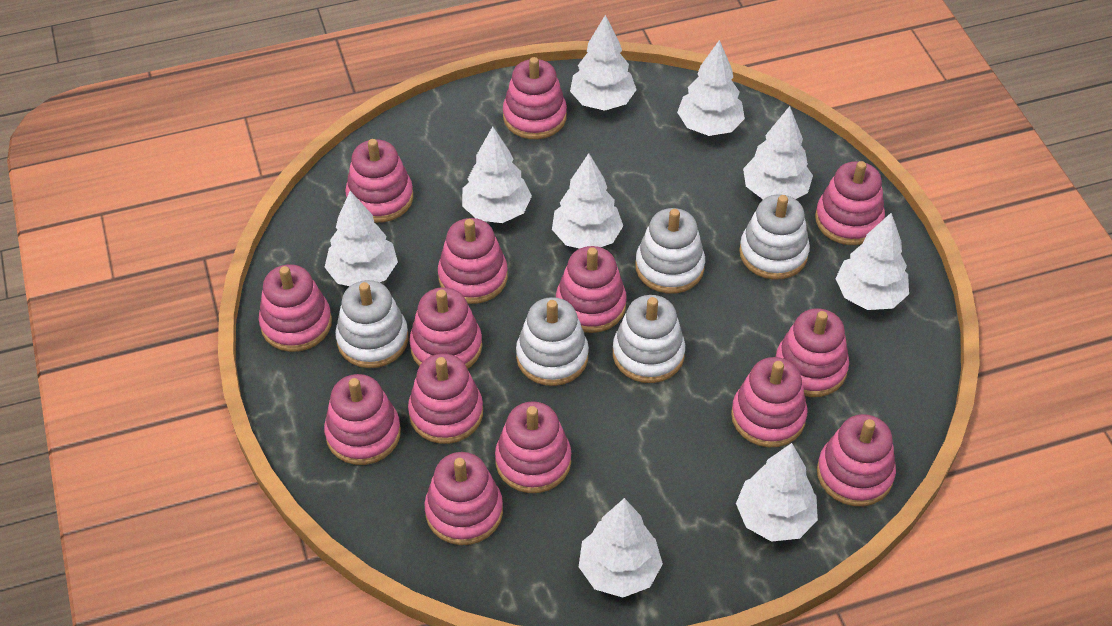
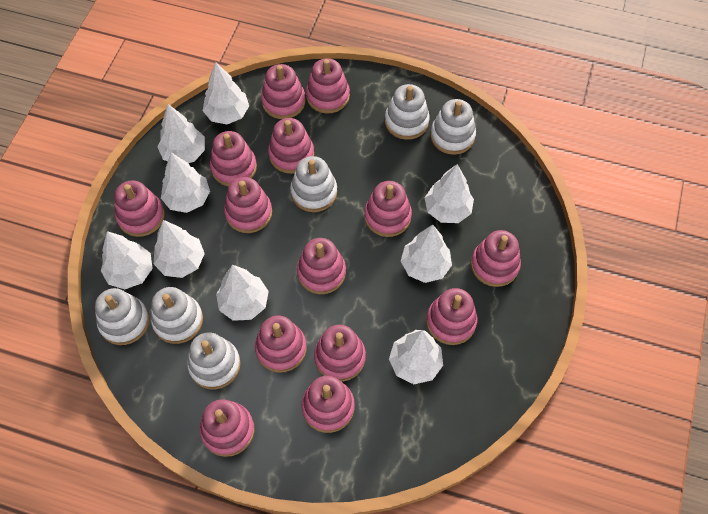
white stacking toy: [335,280,408,368] [516,297,589,386] [613,295,685,383] [635,208,705,294] [739,194,810,280] = 5 -> [95,288,149,345] [151,287,203,344] [187,332,241,390] [290,156,337,212] [385,84,430,140] [430,99,476,155] = 6

